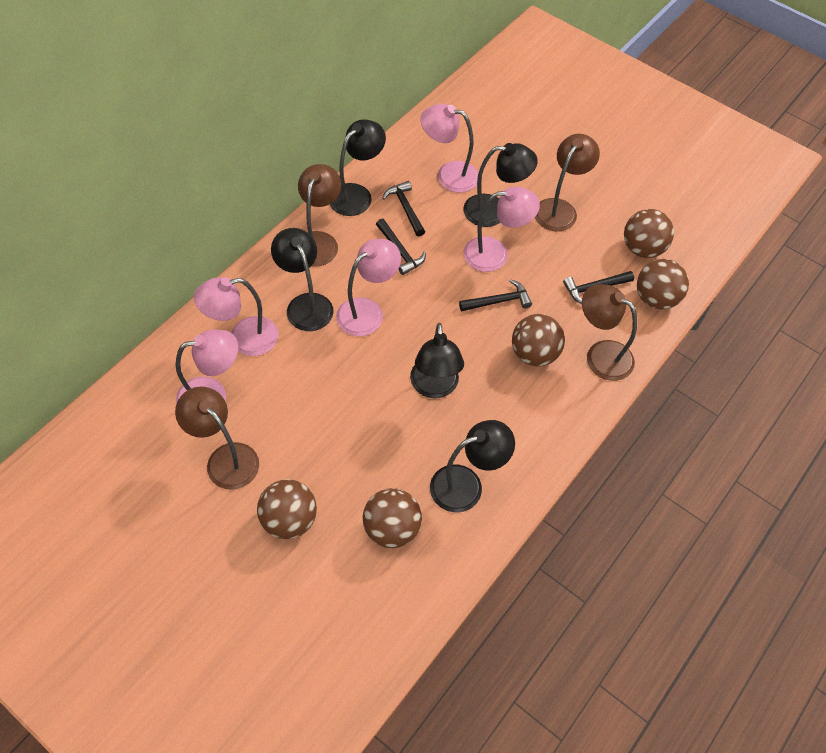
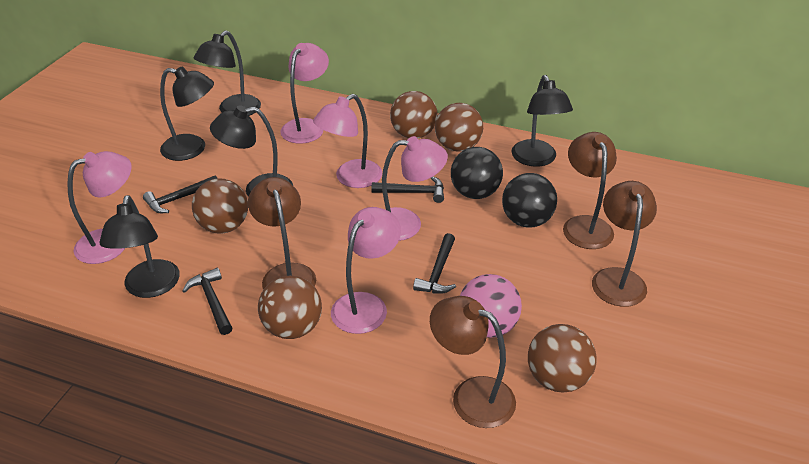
black ball: none = 0 -> [451,147,503,199] [502,173,557,228] = 2
pink ball: none = 0 -> [460,274,522,338] = 1

